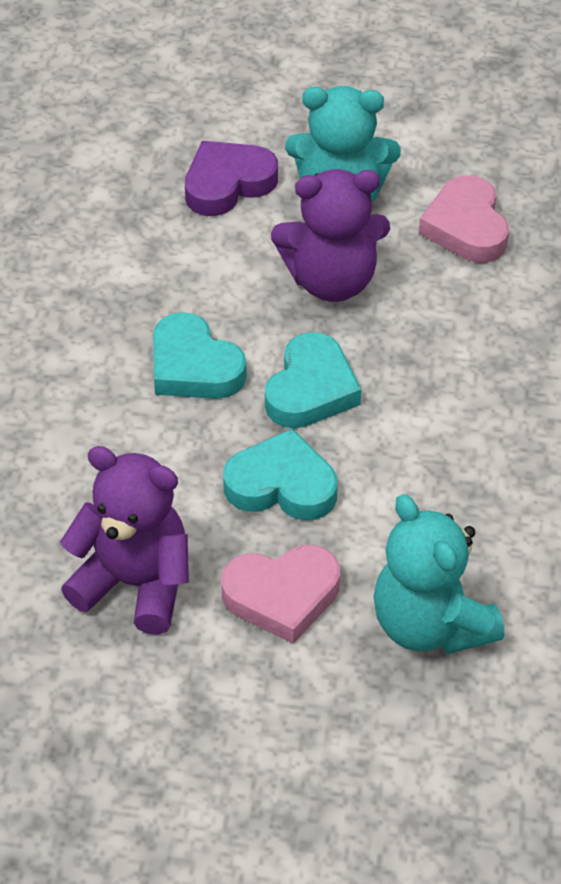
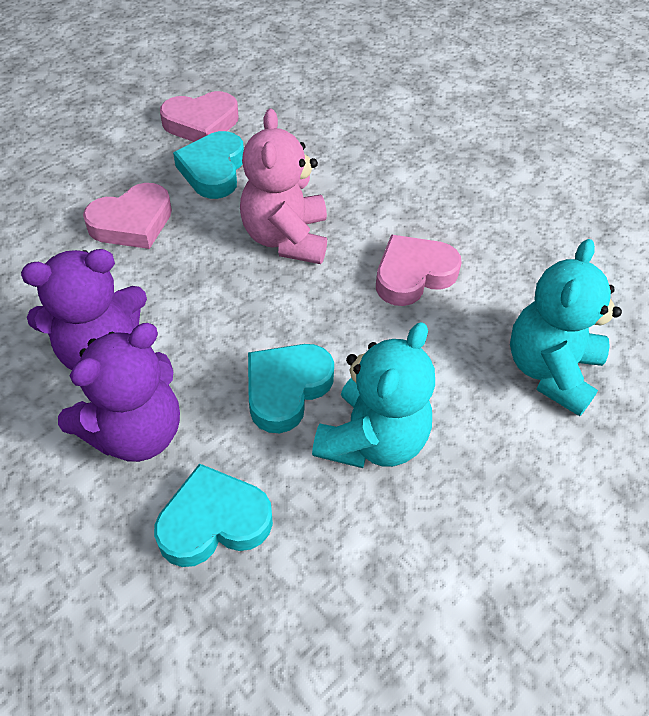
pink heart: [221,545,340,644] [419,175,509,262] = 2 -> [83,183,172,249] [160,91,238,142] [376,235,462,306] = 3
pink teddy bear: none = 0 -> [240,109,327,264] = 1
purple heart: [185,141,278,216] = 1 -> none = 0

